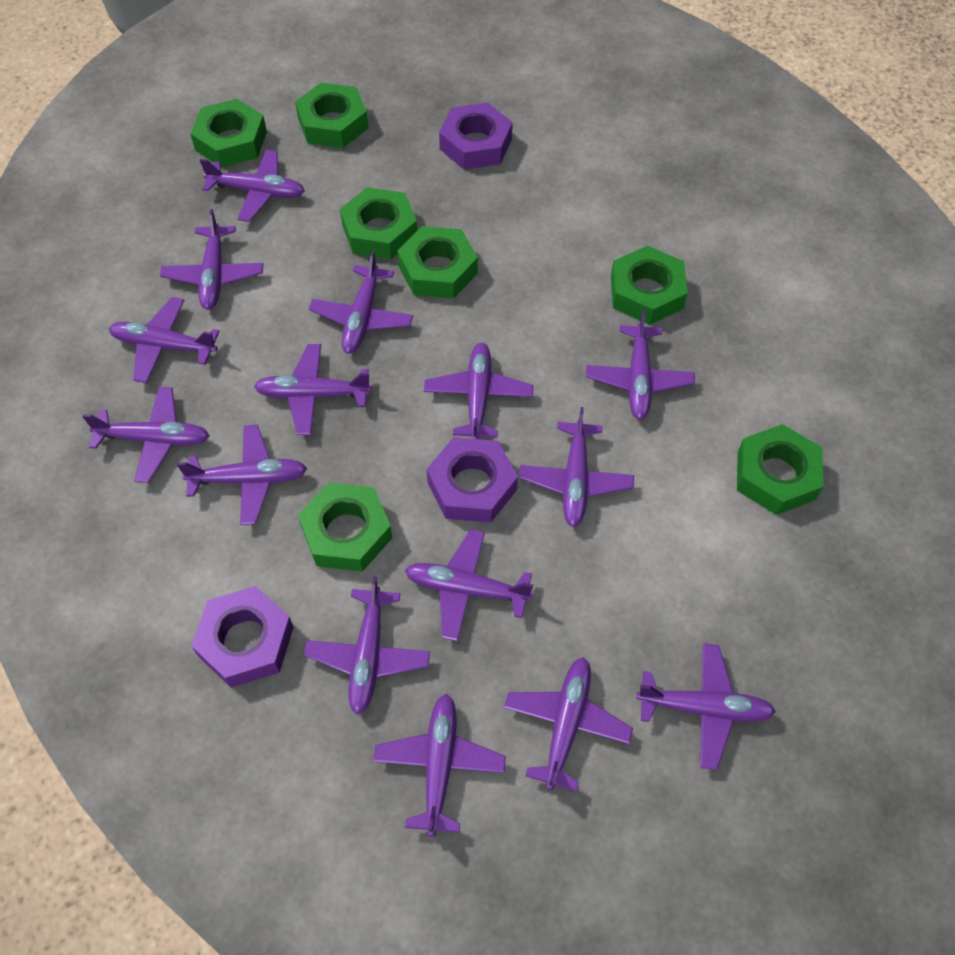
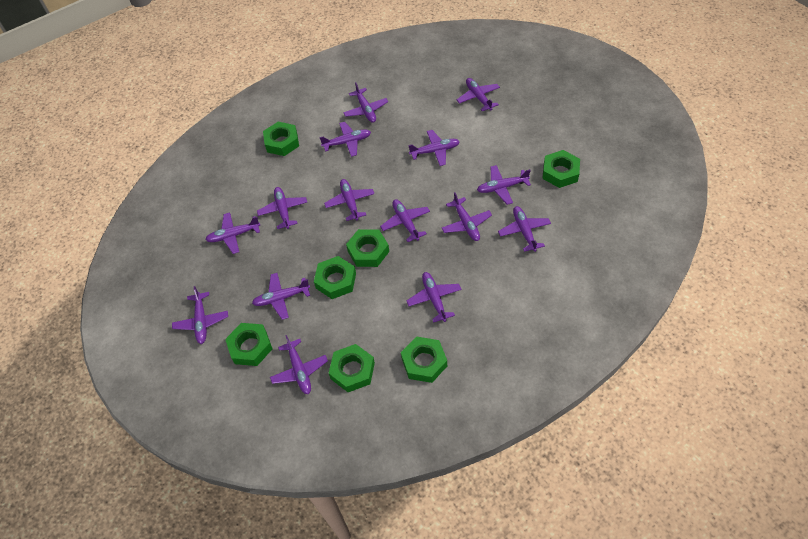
purple nut: [191,586,294,688] [426,437,518,523] [439,103,513,170] = 3 -> none = 0

